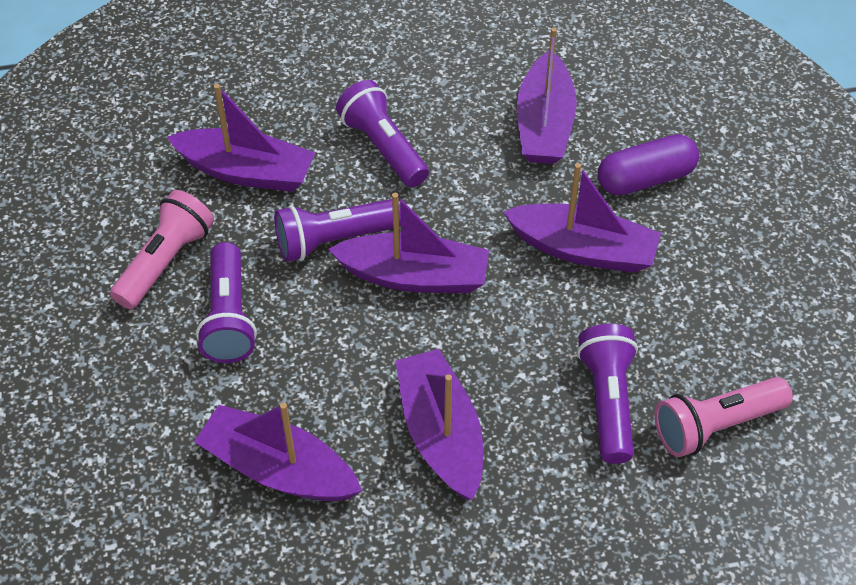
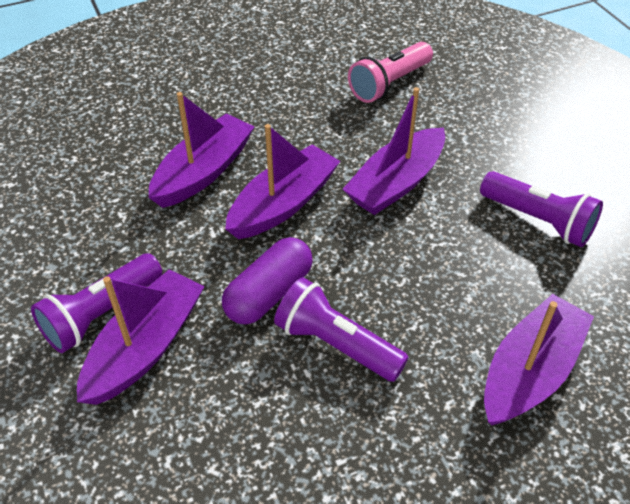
pink flashlight: [110,190,214,309] [655,377,793,457] = 2 -> [348,42,433,103] = 1
purple boat: [167,84,315,192] [194,402,362,501] [328,193,489,293] [395,349,483,500] [503,163,661,273] [517,27,577,164] = 6 -> [77,269,205,405] [149,92,254,208] [225,124,340,239] [343,87,445,215] [484,294,594,426] = 5
purple flashlight: [196,242,257,363] [274,199,401,262] [336,80,429,187] [577,324,638,464] = 4 -> [31,253,162,353] [274,277,409,382] [480,171,603,247] = 3

